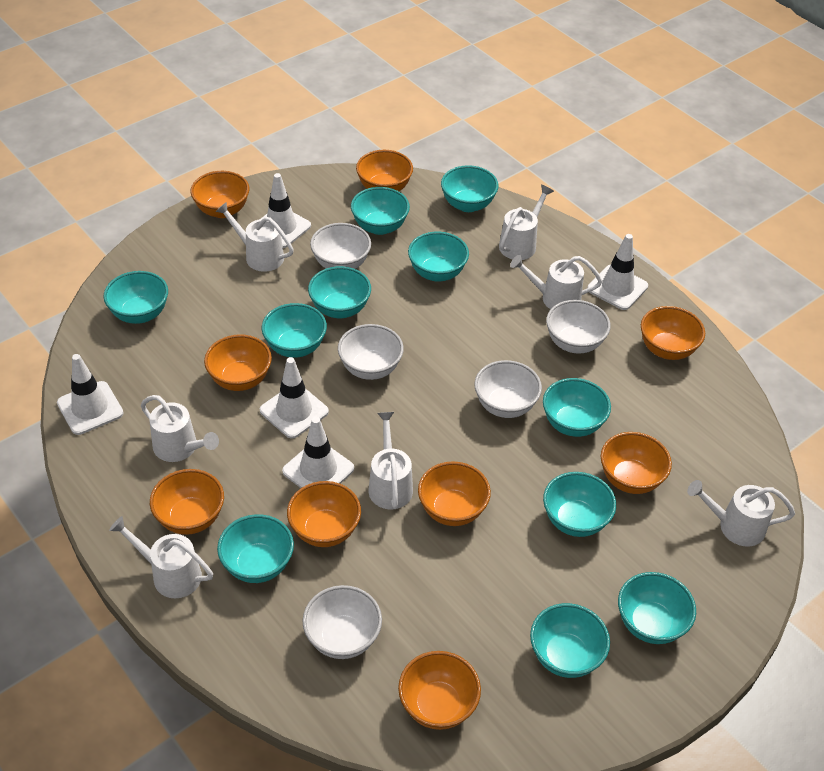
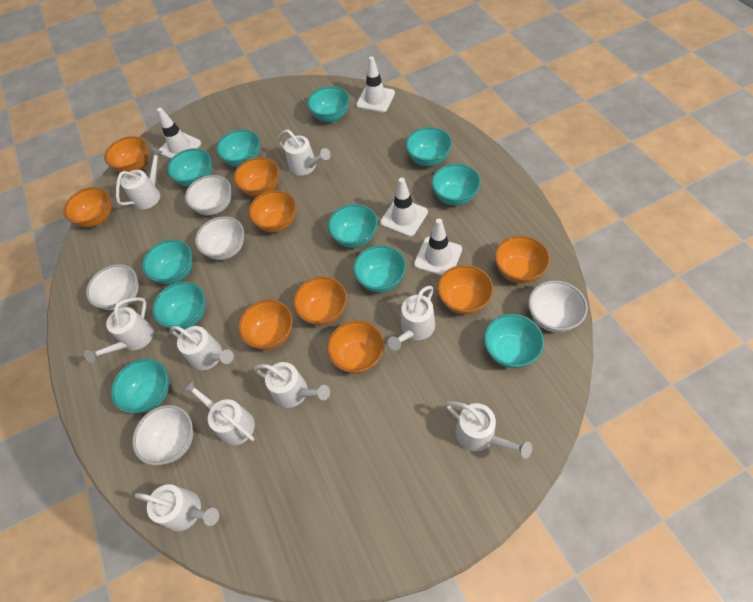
white traffic cone: [57,354,123,435] [260,357,329,438] [261,173,311,248] [282,417,354,488] [587,234,648,310] = 5 -> [157,108,201,159] [356,56,395,112] [380,178,428,237] [414,219,462,276] = 4
white watering can: [109,516,213,598] [141,395,219,462] [215,202,294,272] [368,412,413,509] [499,185,554,260] [510,255,602,309] [687,480,795,547] = 7 -> [84,297,154,363] [116,148,162,209] [135,484,219,531] [170,326,234,370] [182,379,255,445] [254,362,330,408] [278,130,331,176] [388,286,435,350] [445,401,532,458] = 9

